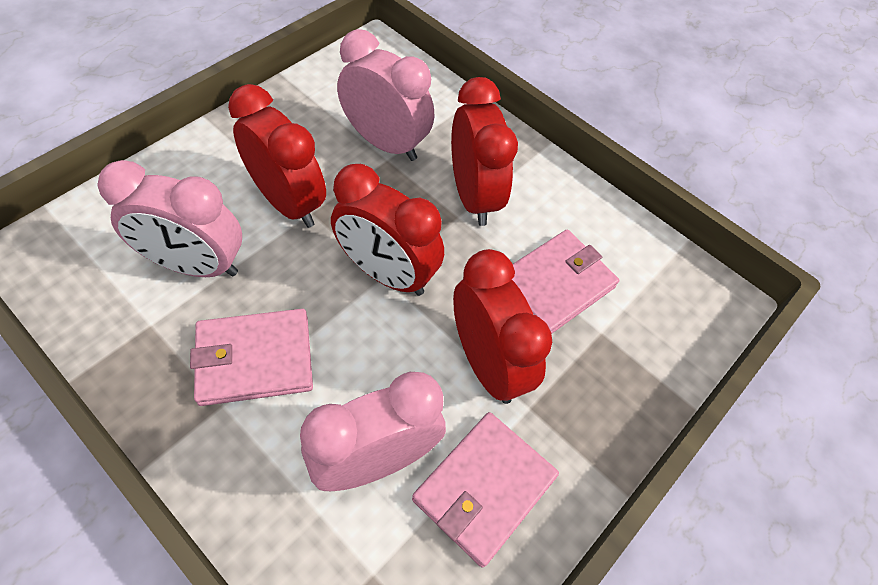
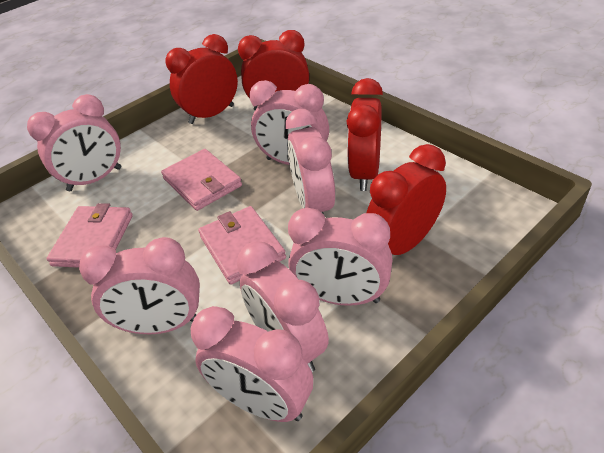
pink clock: [97,160,242,277] [300,372,446,491] [337,29,434,161] = 3 -> [27,94,121,191] [79,237,200,334] [190,306,313,422] [237,241,329,372] [249,80,329,165] [285,109,335,215] [288,208,392,306] = 7

